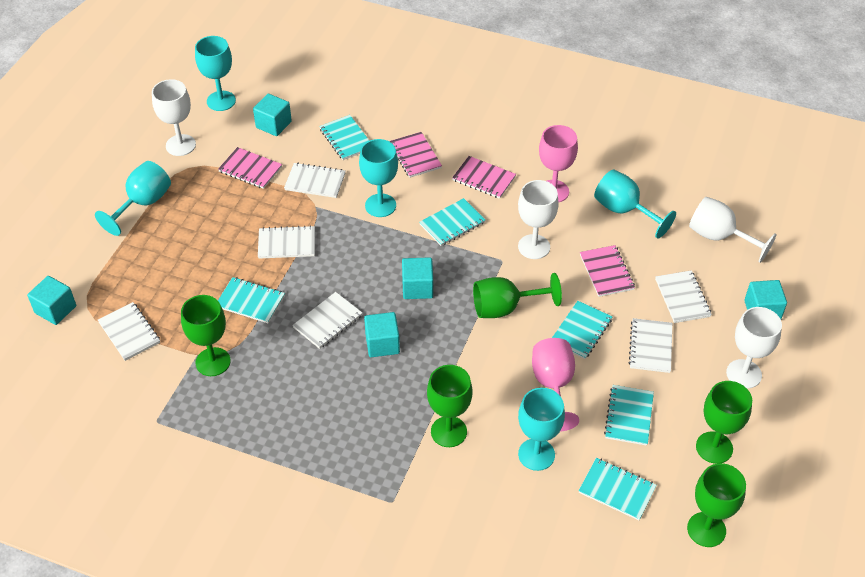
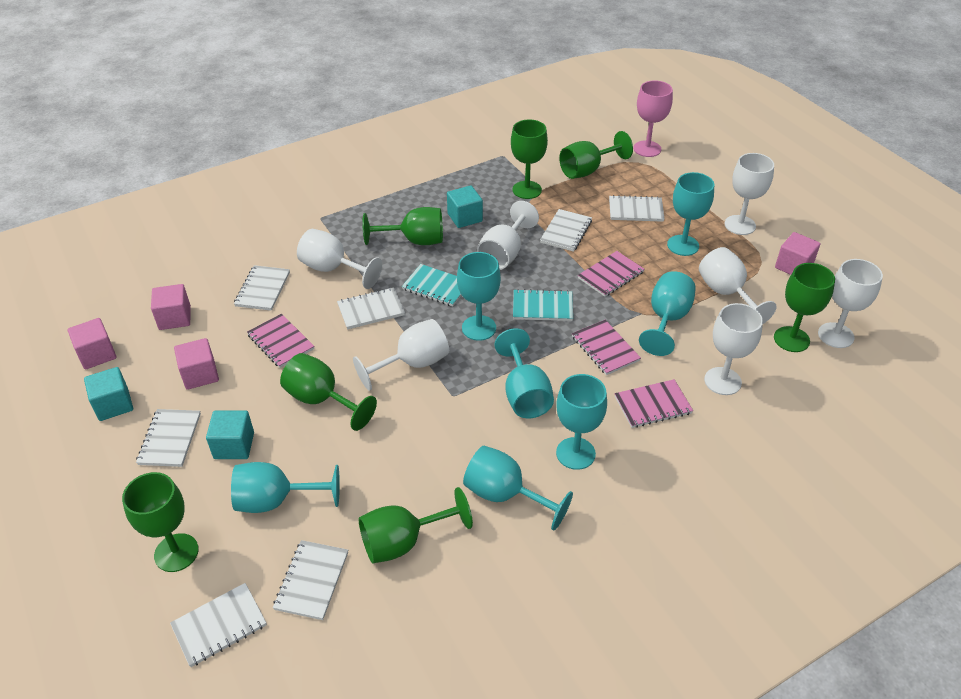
green goblet: [181,295,231,376] [427,365,472,447] [473,273,562,318] [687,463,746,547] [696,381,752,464] = 5 -> [122,472,199,572] [280,353,377,431] [359,487,473,563] [362,207,443,245] [511,119,548,199] [559,131,633,179] [774,263,835,352] = 7
pink cube: none = 0 -> [68,318,117,370] [151,284,191,330] [174,338,219,390] [775,232,821,275] = 4
pink goblet: [532,338,579,432] [539,125,578,202] = 2 -> [633,80,673,157] = 1
turquoise cube: [27,276,76,325] [253,94,292,136] [364,312,400,357] [402,257,433,299] [744,280,787,319] = 5 -> [84,367,133,421] [206,411,254,459] [447,185,483,228] = 3
turquoise goblet: [95,161,171,236] [195,36,236,111] [359,139,398,217] [518,388,565,471] [594,170,676,239] = 5 -> [231,462,340,513] [457,252,501,341] [463,445,573,531] [495,328,554,418] [556,374,607,470] [639,271,696,356] [667,172,714,256] = 7
turquoise notebook: [218,277,285,323] [319,115,369,160] [420,198,486,246] [552,301,613,359] [579,458,657,520] [604,385,654,446] = 6 -> [402,264,461,307] [513,289,573,321] = 2
white goblet: [152,79,196,156] [518,180,559,259] [689,197,777,263] [726,307,782,389] = 4 -> [297,229,382,289] [353,319,449,391] [477,201,539,270] [699,247,777,324] [704,303,763,395] [725,153,774,235] [818,259,883,348] = 7
white notebook: [98,302,160,361] [258,225,315,259] [284,163,345,198] [293,292,363,349] [629,318,672,373] [655,270,712,323] = 6 -> [136,409,201,467] [170,583,267,667] [234,265,290,311] [273,540,348,620] [337,288,405,329] [540,209,592,252] [609,195,665,222] = 7

